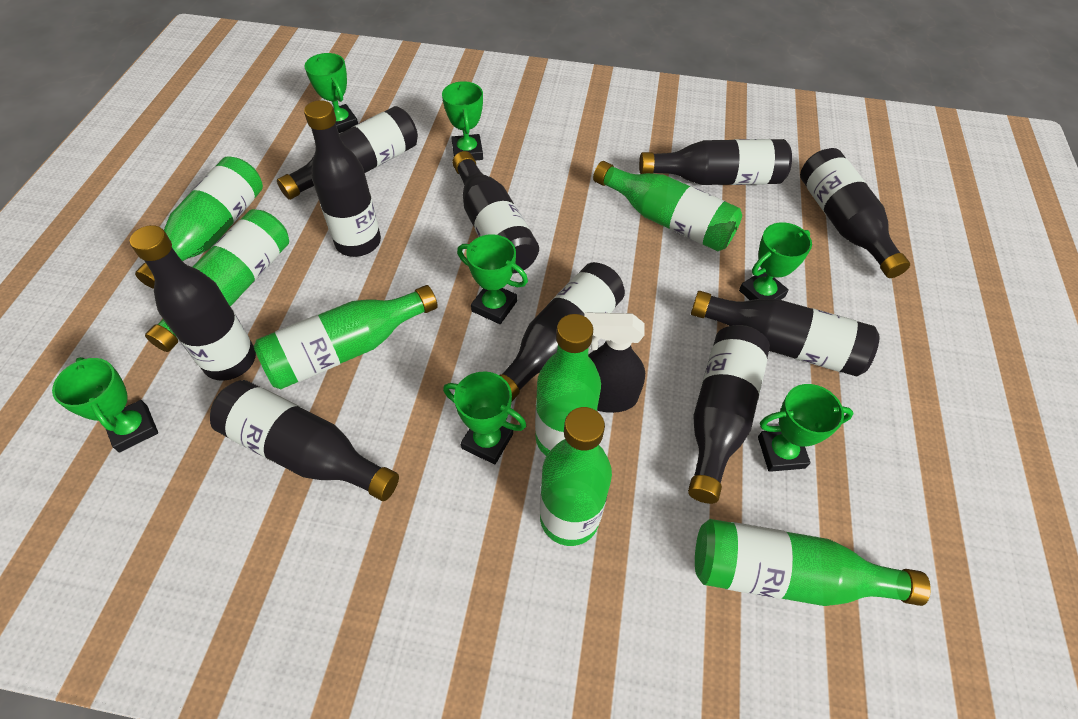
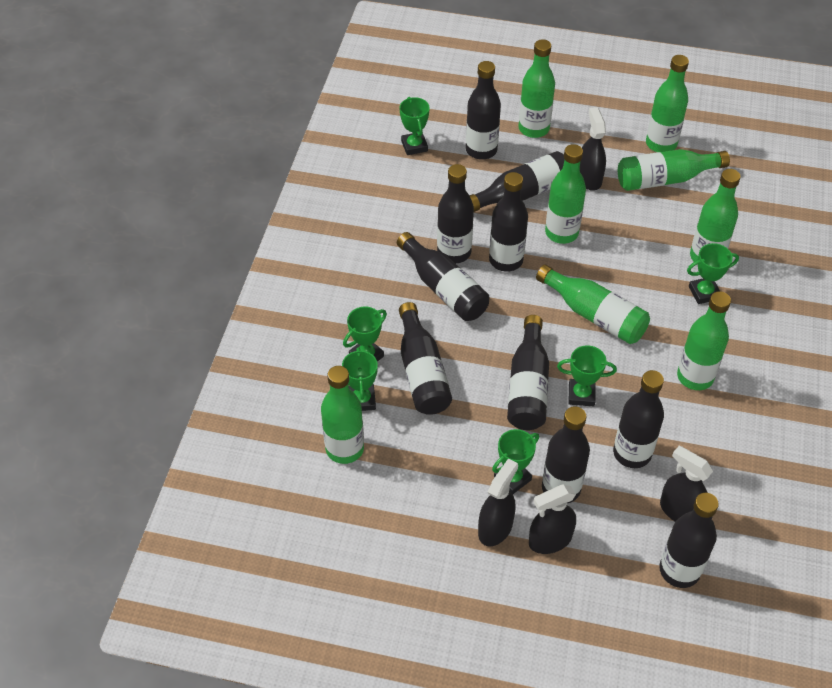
black spray bottle: [584,313,645,413] = 1 -> [478,458,518,546] [529,485,576,554] [580,107,606,191] [660,446,713,522] = 4
green bottle: [135,156,263,289] [145,209,289,352] [254,285,438,389] [535,314,601,456] [540,407,612,546] [593,161,742,251] [695,519,931,606] = 7 -> [321,366,364,464] [519,39,555,138] [536,264,650,344] [545,144,586,244] [618,149,730,191] [646,55,689,152] [677,291,731,390] [690,169,741,265] = 8
green trophy: [52,357,158,453] [305,53,358,133] [442,81,483,161] [443,371,526,464] [457,234,528,324] [739,222,812,300] [758,384,854,472] = 7 -> [342,347,378,411] [343,307,387,362] [400,97,430,155] [492,429,539,495] [557,345,617,406] [687,243,739,304] = 6

